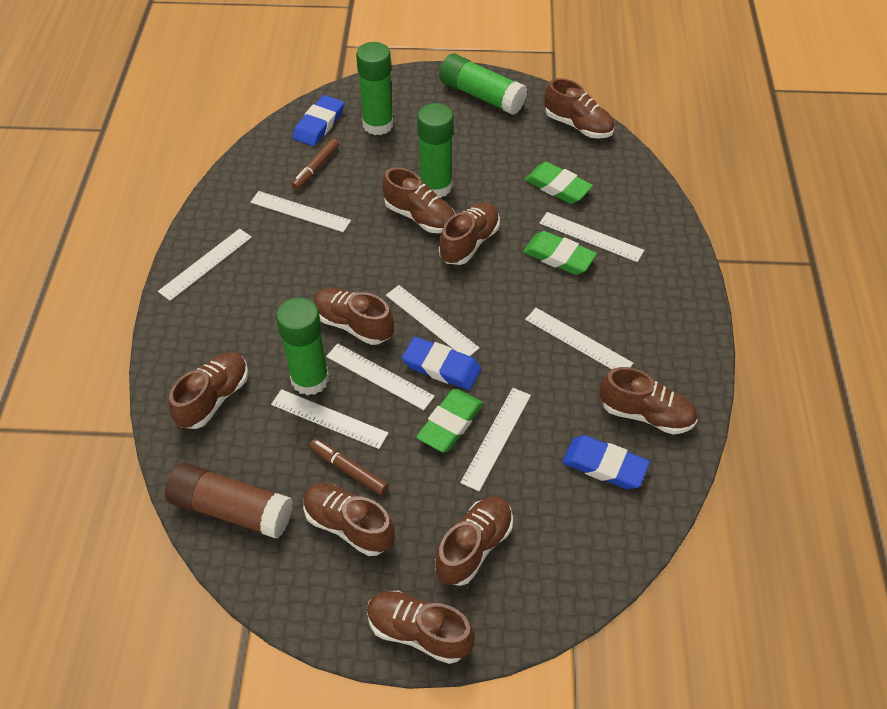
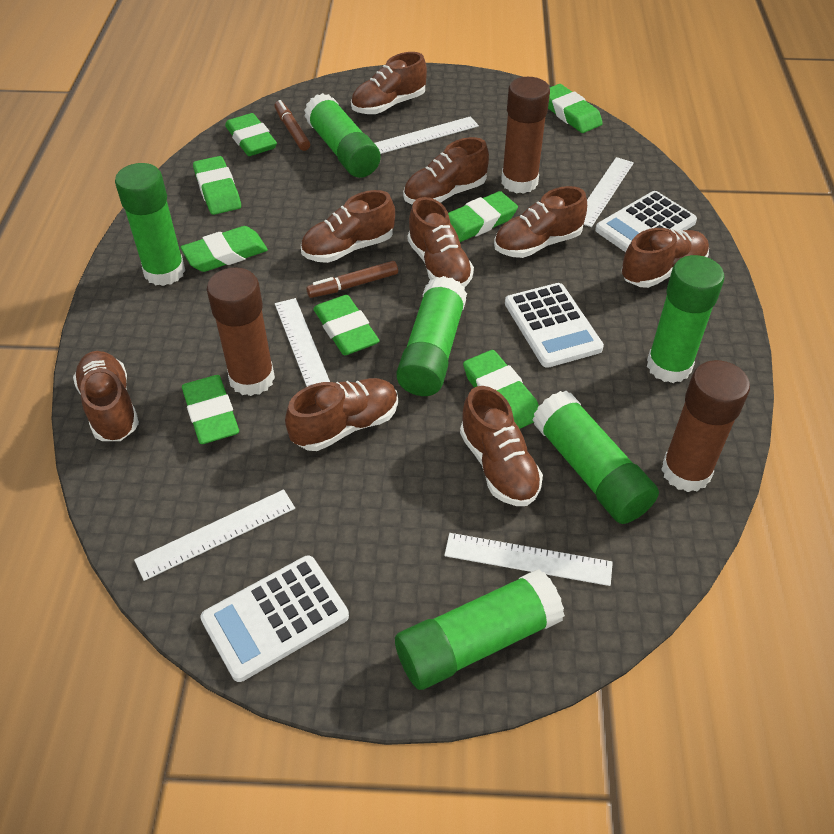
blue eraser: [293,95,344,146] [402,337,481,390] [562,435,650,489] = 3 -> none = 0
brown glue stick: [165,463,293,538] = 1 -> [207,268,275,396] [501,77,550,194] [661,360,750,492] = 3
green eraser: [416,389,483,453] [523,231,597,275] [525,162,593,204] = 3 -> [180,226,268,272] [182,375,239,444] [193,156,241,215] [225,113,277,156] [313,295,380,355] [448,191,518,242] [463,350,539,429] [548,84,603,133] = 8
green glue stick: [276,297,329,396] [356,42,394,135] [417,103,454,198] [439,54,527,115] = 4 -> [115,163,185,286] [304,93,381,178] [395,569,565,690] [396,276,467,396] [533,390,659,524] [647,255,724,383] = 6
white calculator: none = 0 -> [200,556,349,682] [505,283,604,368] [595,191,697,252] = 3
white ruler: [158,229,252,301] [250,191,351,232] [271,389,388,449] [326,343,435,410] [386,285,479,356] [460,388,531,491] [525,308,633,369] [539,212,644,262] = 8 -> [134,489,295,581] [275,298,330,387] [374,116,479,154] [444,533,613,586] [583,157,634,227] = 5

